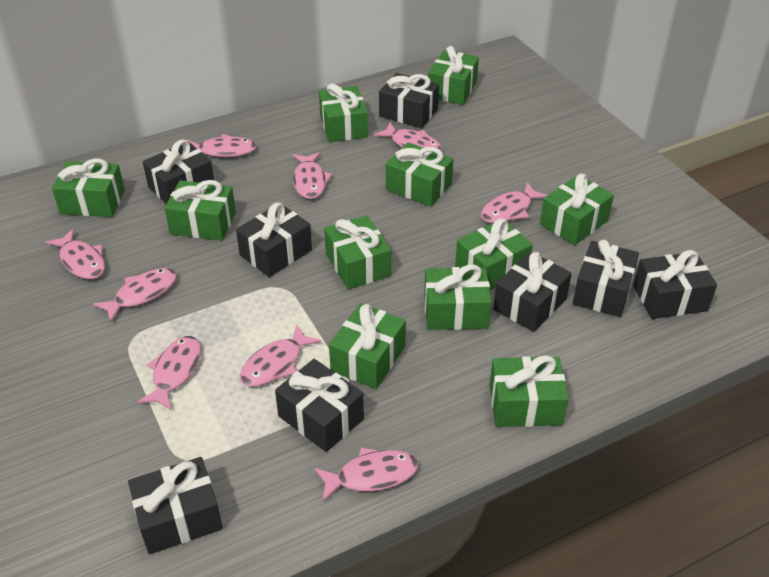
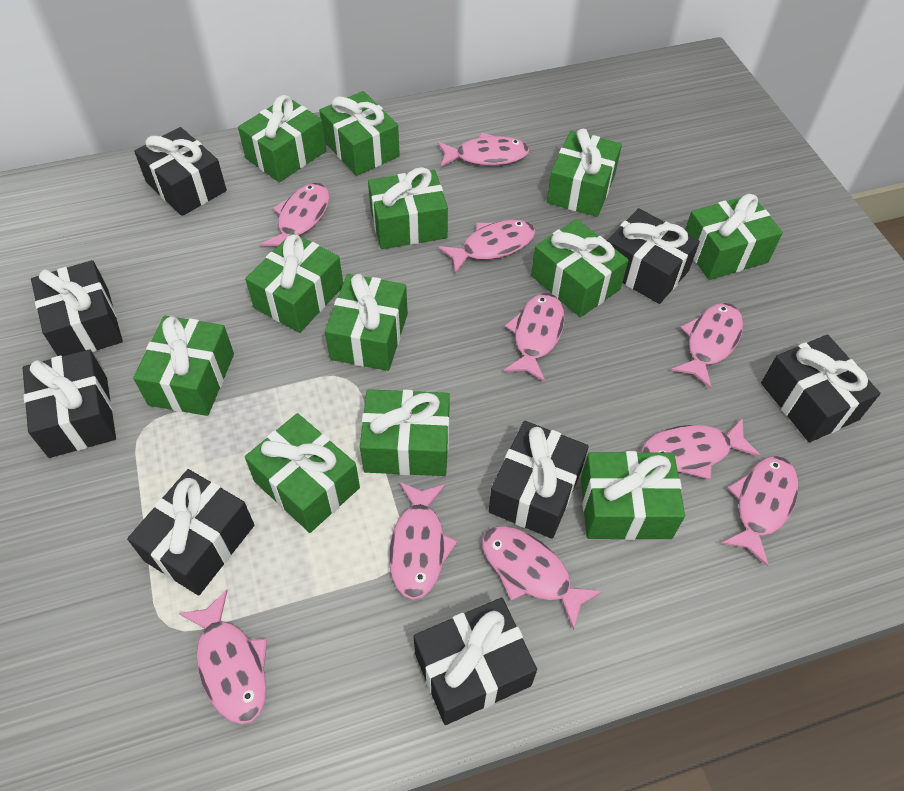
green gift: [52,158,125,217] [164,180,236,241] [319,83,368,143] [324,215,391,290] [329,303,406,389] [386,142,453,207] [424,264,492,330] [428,46,479,105] [455,219,533,290] [489,355,569,427] [540,174,614,245] = 11 -> [133,316,234,416] [238,95,326,182] [245,233,343,333] [245,413,360,533] [319,91,400,176] [325,274,408,371] [360,389,450,476] [368,167,448,249] [531,219,629,317] [547,129,622,217] [581,451,685,540] [685,194,783,280] = 12
pink fish: [45,229,105,279] [93,268,177,322] [137,336,201,410] [186,134,257,157] [240,324,322,387] [293,152,333,199] [314,447,418,502] [374,122,442,151] [481,182,548,223] = 9 -> [178,590,267,724] [260,183,329,246] [389,482,458,600] [438,133,529,168] [438,220,536,274] [482,526,603,630] [503,293,565,382] [641,418,761,480] [671,303,743,389] [721,456,798,566] = 10

